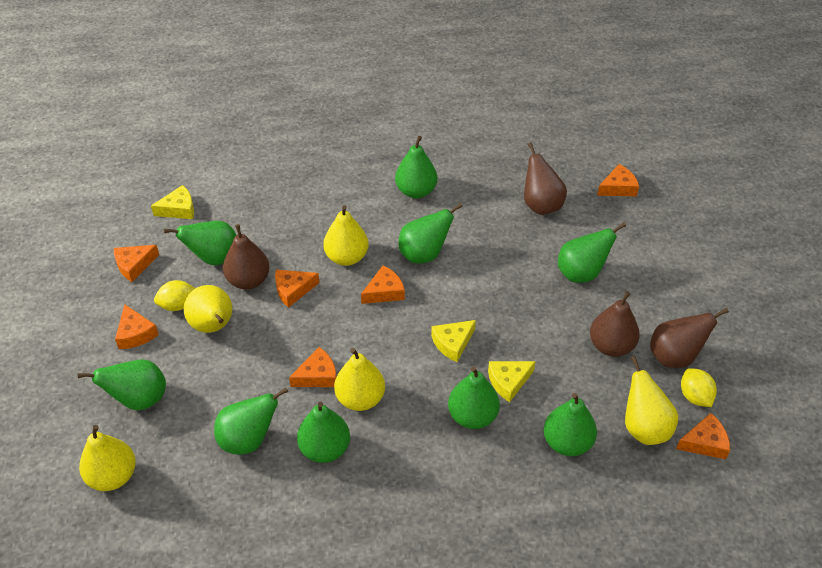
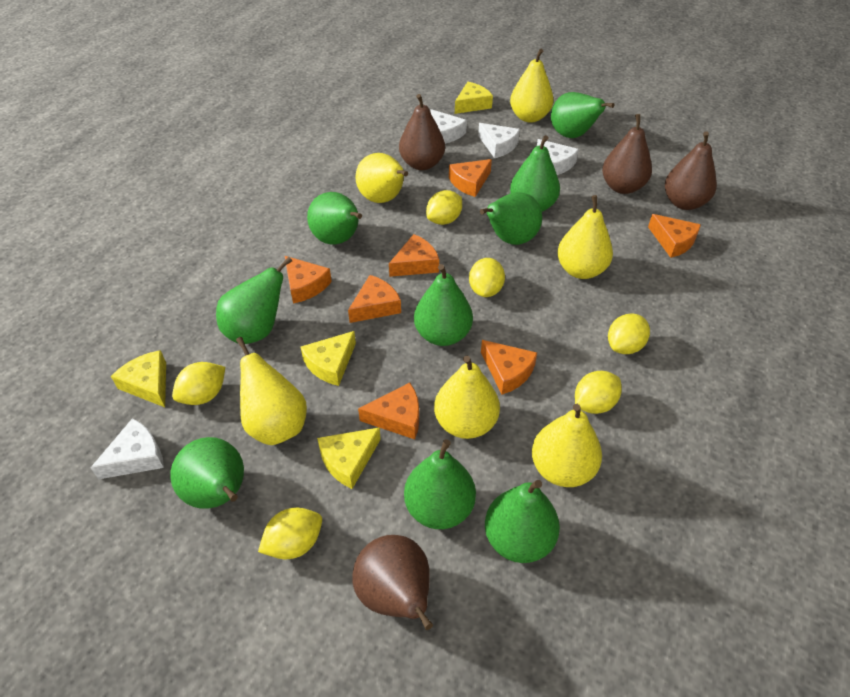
white cheese: none = 0 -> [90,418,164,479] [431,109,467,144] [478,123,520,158] [537,139,579,175] = 4
yellow cheese: [151,185,194,219] [431,320,476,362] [488,361,536,402] = 3 -> [111,350,166,407] [300,331,356,386] [317,427,381,489] [455,82,493,114] = 4
yellow lemon: [154,280,196,311] [681,368,717,407] = 2 -> [172,362,225,405] [258,508,322,559] [426,190,462,225] [469,258,505,297] [575,371,622,414] [608,313,650,354] = 6
yellow pear: [79,425,136,491] [184,285,232,333] [323,205,369,266] [334,348,385,411] [625,356,679,445] = 5 -> [236,337,307,445] [355,153,408,203] [434,356,500,439] [510,49,554,123] [532,404,602,487] [557,195,613,279] = 6

